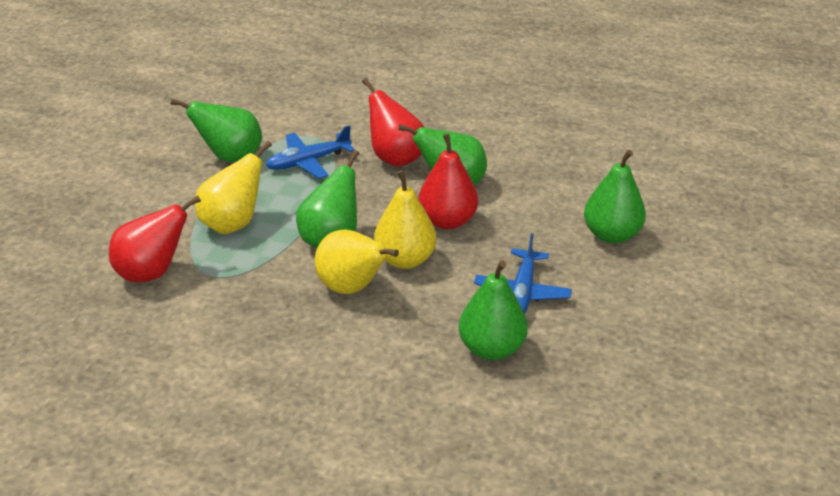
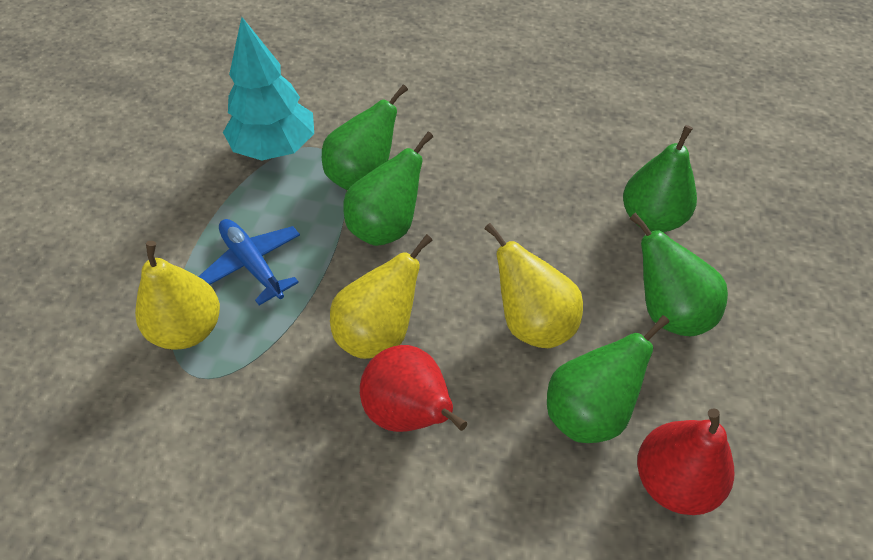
blue plane: [266,125,355,179] [474,233,572,314] = 2 -> [198,219,300,305] = 1
red pear: [109,195,201,282] [362,78,424,167] [418,133,478,230] = 3 -> [360,345,467,432] [637,408,734,515] = 2
turquoise tree: none = 0 -> [223,17,314,161] = 1

